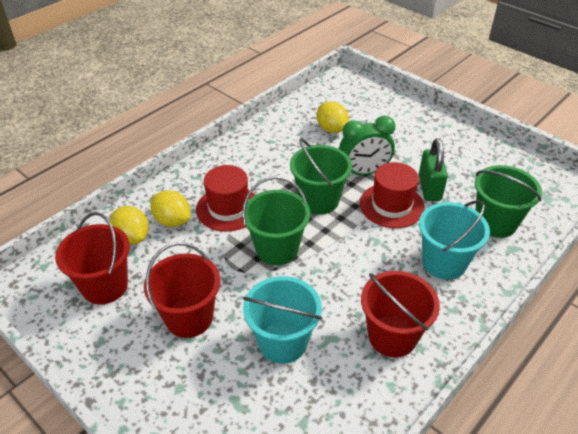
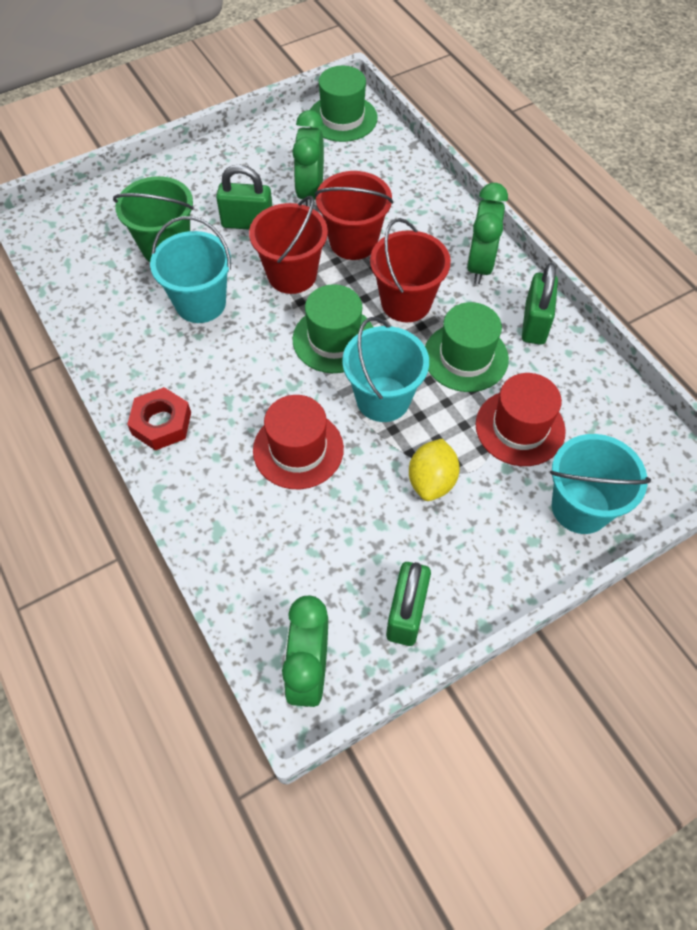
green bucket: [242,176,310,265] [290,139,352,215] [475,165,542,238] = 3 -> [113,176,194,262] = 1
green clock: [339,116,395,175] = 1 -> [282,596,328,707] [292,110,324,207] [467,183,508,284] = 3
green hat: none = 0 -> [293,284,373,373] [310,66,377,142] [425,302,509,392] = 3
green padlock: [419,139,448,201] = 1 -> [216,165,272,230] [386,562,431,646] [522,263,558,345] = 3
red nut: none = 0 -> [127,387,191,451] = 1
turquoise bucket: [243,276,322,364] [419,200,490,280] = 2 -> [150,216,231,323] [342,317,429,422] [550,434,651,534] = 3
yellow lemon: [110,206,149,245] [150,190,191,227] [317,101,349,133] = 3 -> [409,439,460,501] = 1

